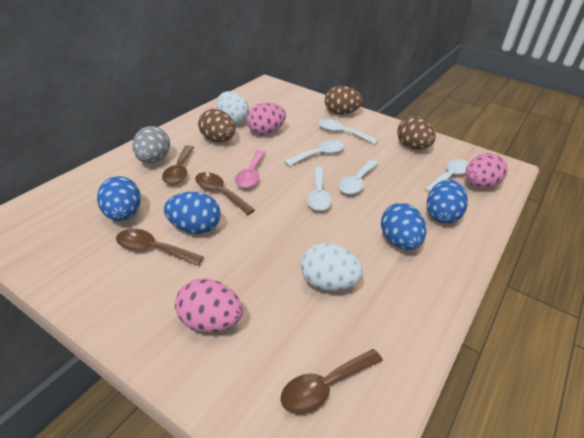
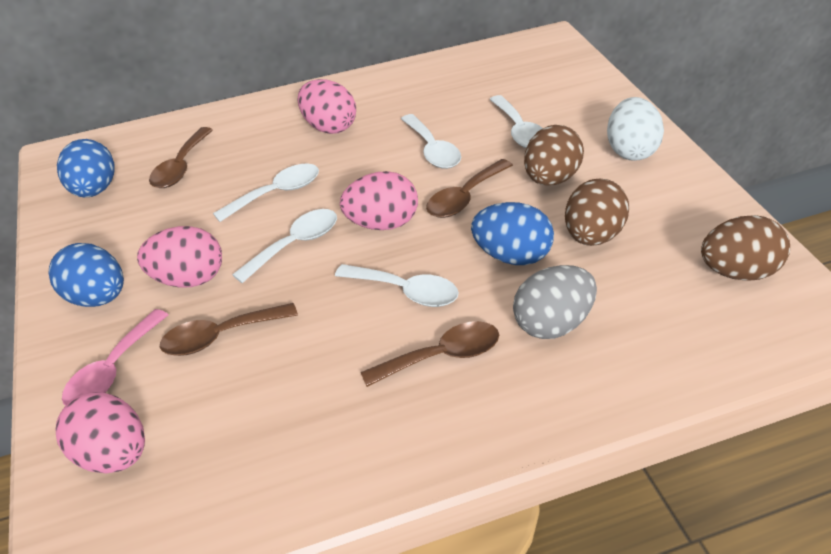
blue egg: [97,176,141,221] [164,192,221,234] [381,203,426,250] [427,179,468,224] = 4 -> [48,243,124,307] [57,139,115,197] [471,202,554,265] = 3
pink egg: [175,279,243,333] [247,103,286,135] [465,153,507,189] = 3 -> [56,392,145,473] [137,226,222,288] [298,79,356,134] [340,171,418,230] = 4
white egg: [217,91,249,125] [301,243,363,291] = 2 -> [607,97,664,161] = 1

